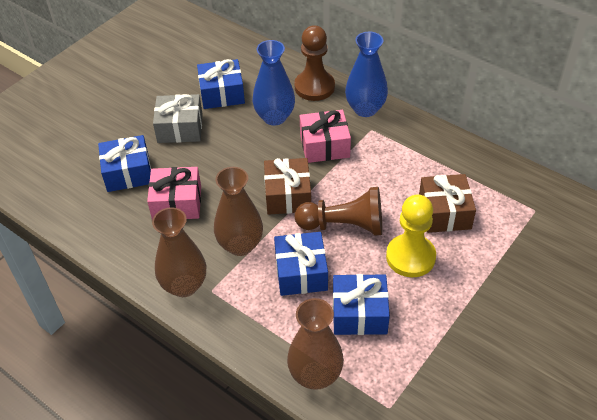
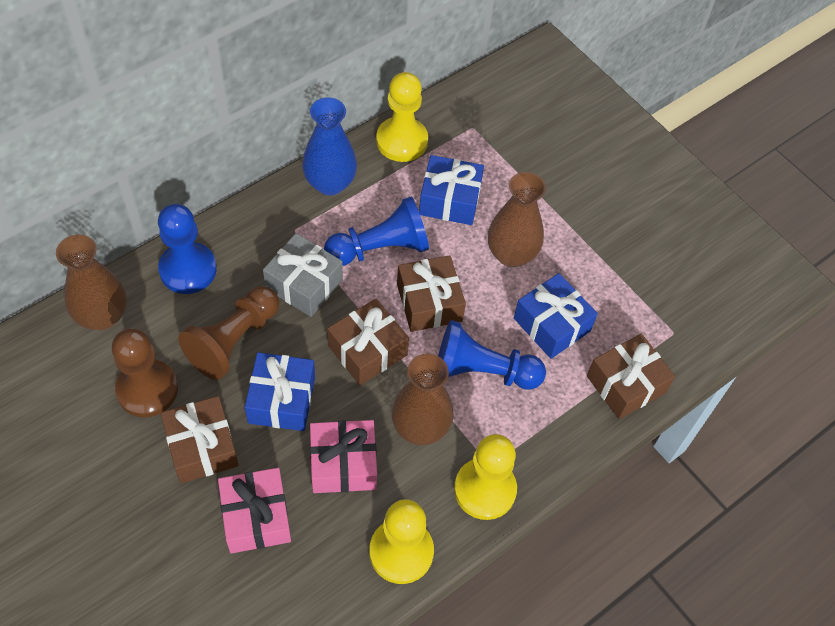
blue gift: [98,135,151,192] [197,59,245,109] [274,232,328,296] [333,274,390,335] = 4 -> [245,352,315,431] [419,155,484,225] [514,273,598,359] = 3
blue pawn: none = 0 -> [158,204,217,294] [324,197,429,266] [438,320,546,389] = 3
blue vase: [253,40,295,126] [345,32,388,117] = 2 -> [302,97,357,196] = 1
brown gift: [264,158,311,215] [419,174,476,233] = 2 -> [161,396,239,484] [327,299,409,385] [397,255,466,332] [587,334,675,419] = 4
yellow pawn: [386,194,436,277] = 1 -> [369,499,434,584] [376,72,428,162] [454,434,517,520] = 3

